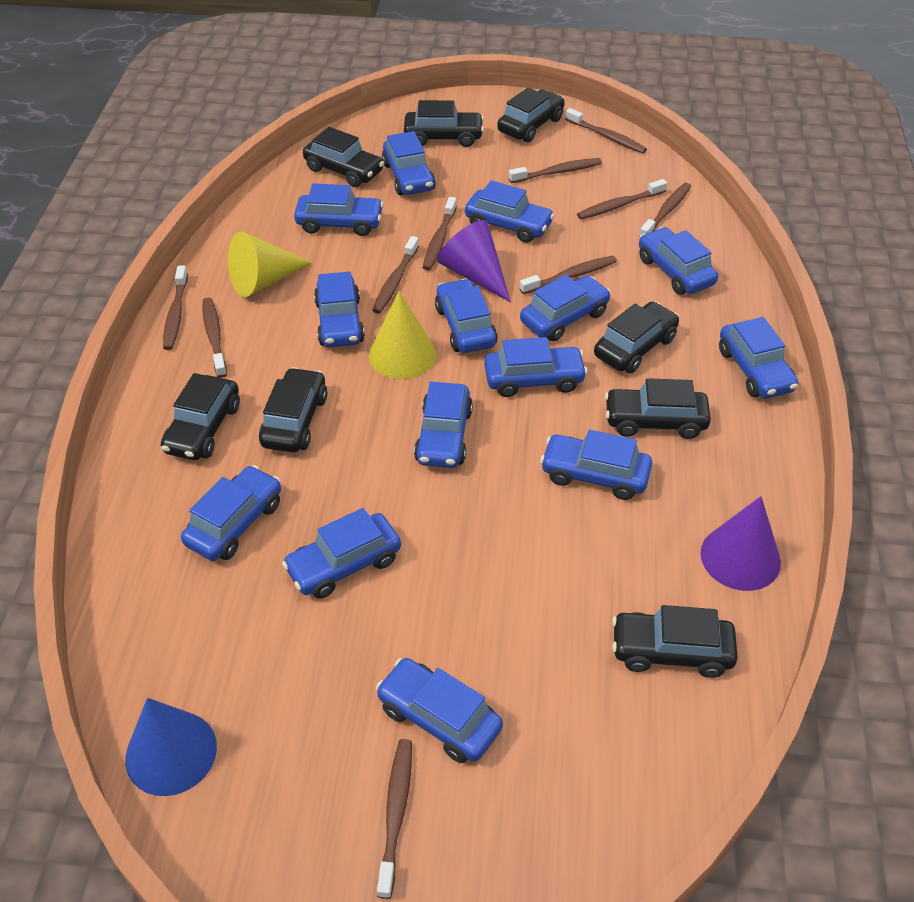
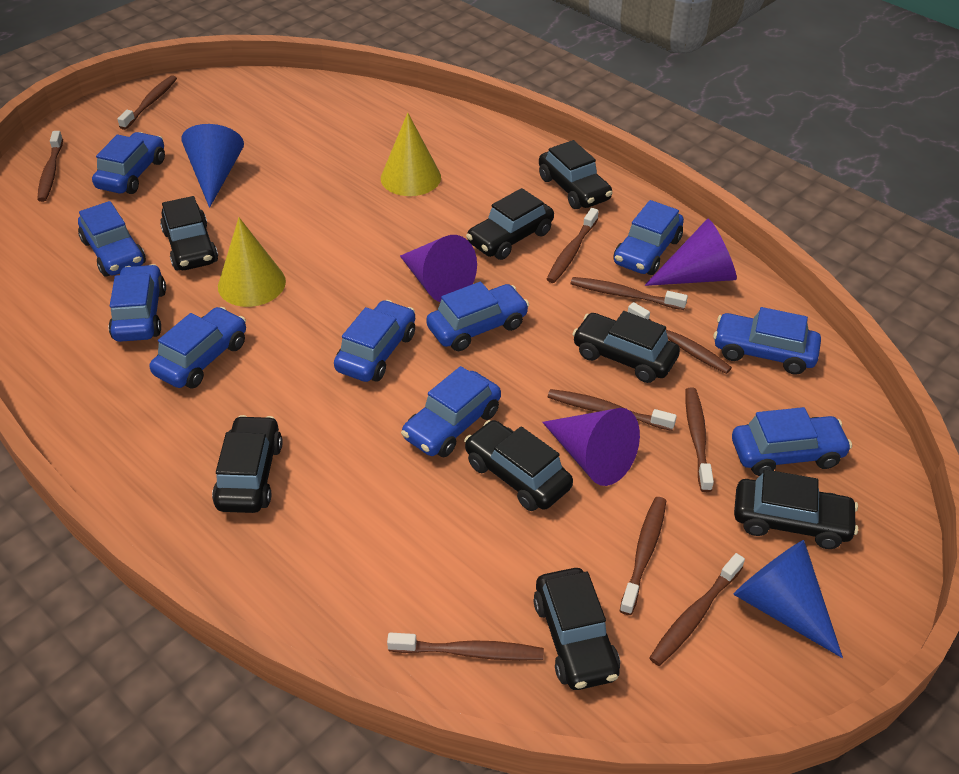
blue car: [181,465,281,561] [282,508,401,599] [294,183,384,236] [314,272,365,347] [376,658,503,763] [382,131,436,195] [414,382,473,468] [435,278,498,353] [465,180,555,243] [484,337,588,397] [520,275,611,341] [540,430,652,500] [639,227,718,295] [719,317,798,398] = 14 -> [78,201,146,277] [92,132,165,194] [108,264,166,342] [150,307,246,388] [334,300,415,382] [401,366,501,457] [426,282,529,351] [613,200,684,275] [713,307,821,375] [732,407,852,476] = 10
blue cone: [125,698,217,796] = 1 -> [181,124,244,208] [733,540,843,658] = 2
purple cone: [437,220,511,302] [701,496,781,591] = 2 -> [400,235,477,302] [542,408,640,486] [644,218,737,286] = 3

